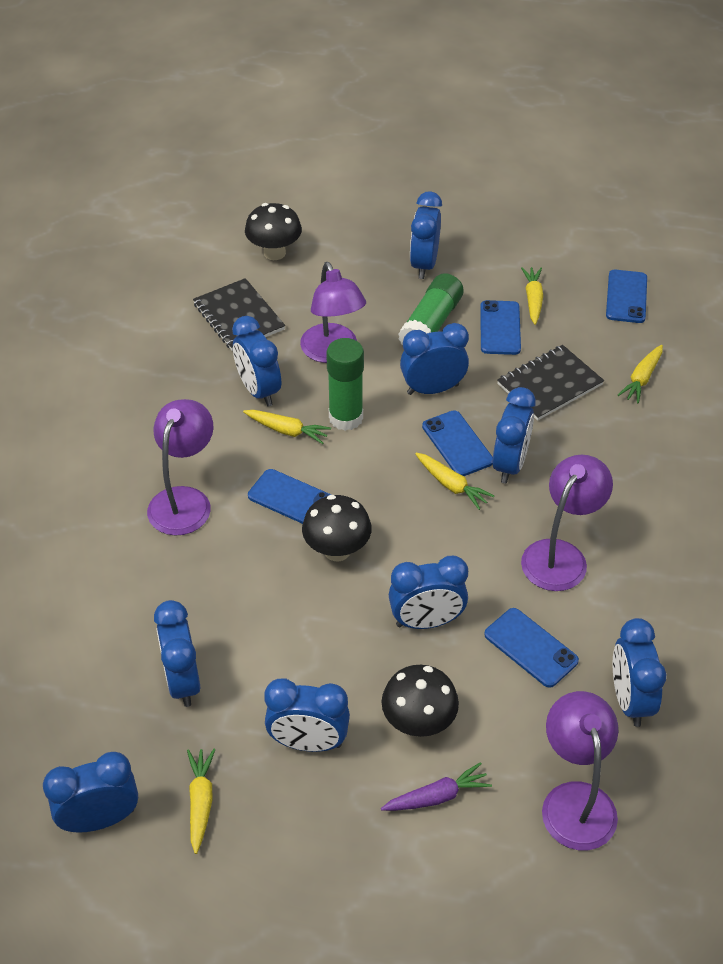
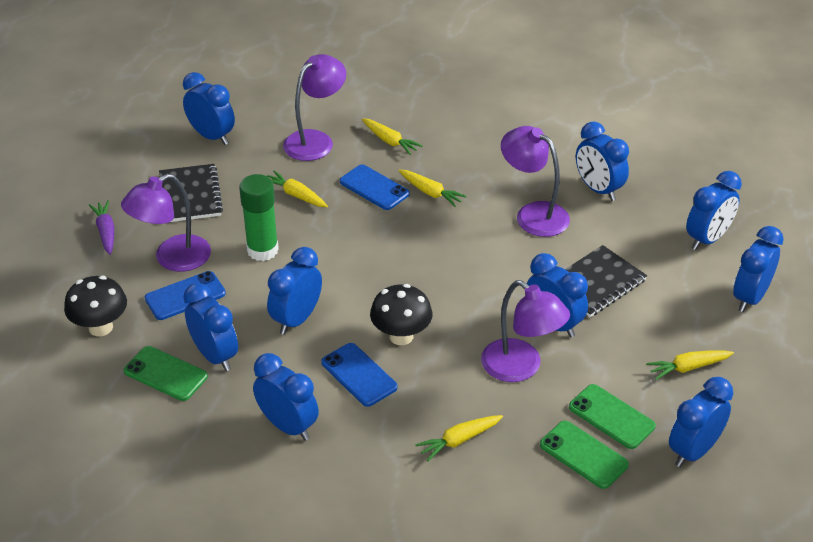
black mushroom: [245,203,302,260] [302,495,372,561] [382,665,459,737] = 3 -> [64,276,127,336] [370,284,432,345] = 2
blue phone: [248,469,331,524] [422,410,493,476] [480,300,521,355] [484,608,579,688] [606,270,647,323] = 5 -> [145,271,226,320] [321,343,398,407] [340,165,410,210] = 3
green glue stick: [326,338,364,431] [398,273,464,345] = 2 -> [239,174,279,261] = 1
green phone: none = 0 -> [124,346,208,401] [540,421,629,489] [569,384,656,449] = 3

